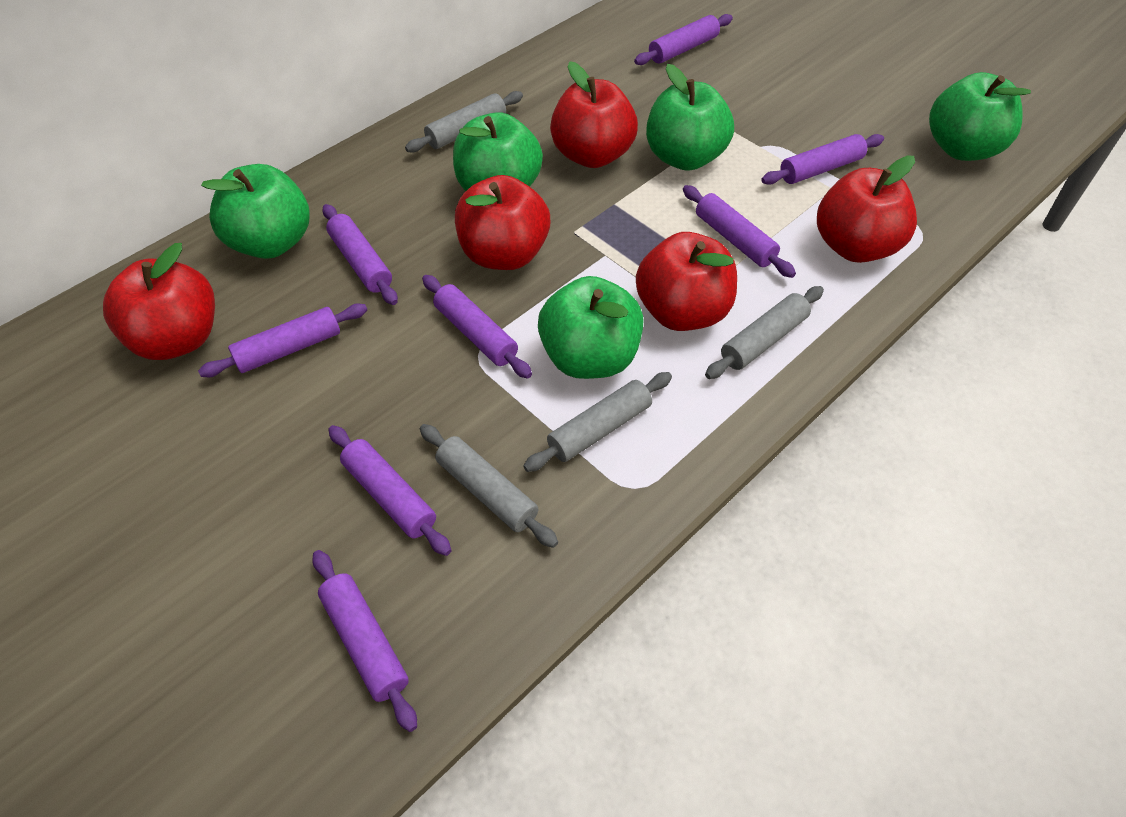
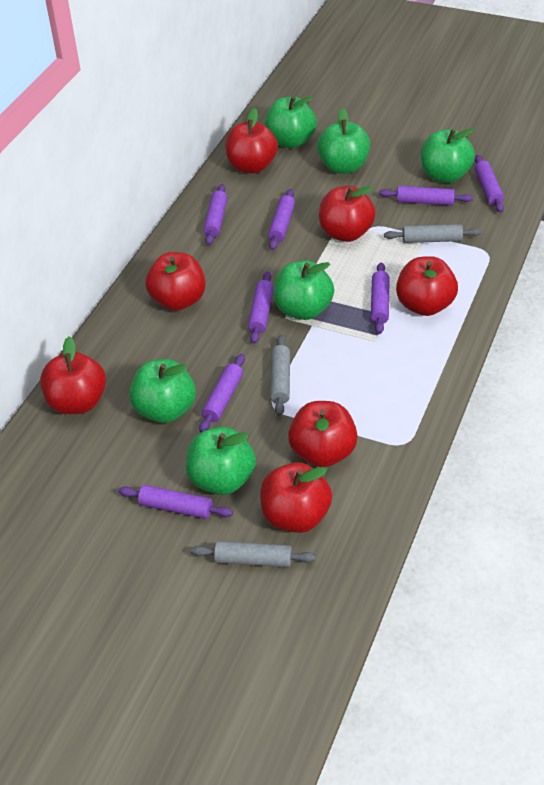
green apple: [201,164,309,259] [453,112,543,191] [538,276,643,379] [646,64,734,171] [929,72,1031,161] = 5 -> [129,359,196,423] [186,427,256,495] [265,96,317,148] [274,260,334,320] [317,108,370,174] [421,129,475,183] = 6
grey rolling pin: [405,91,523,152] [420,424,558,548] [523,372,672,472] [705,286,824,379] = 4 -> [191,541,316,567] [270,335,290,416] [384,224,481,243] = 3
red apple: [103,243,215,360] [455,175,550,270] [550,61,638,168] [636,232,737,331] [817,155,917,263] = 5 -> [40,336,106,414] [145,252,206,311] [225,108,278,173] [260,462,332,533] [288,401,358,467] [319,186,376,242] [396,256,458,316] = 7

